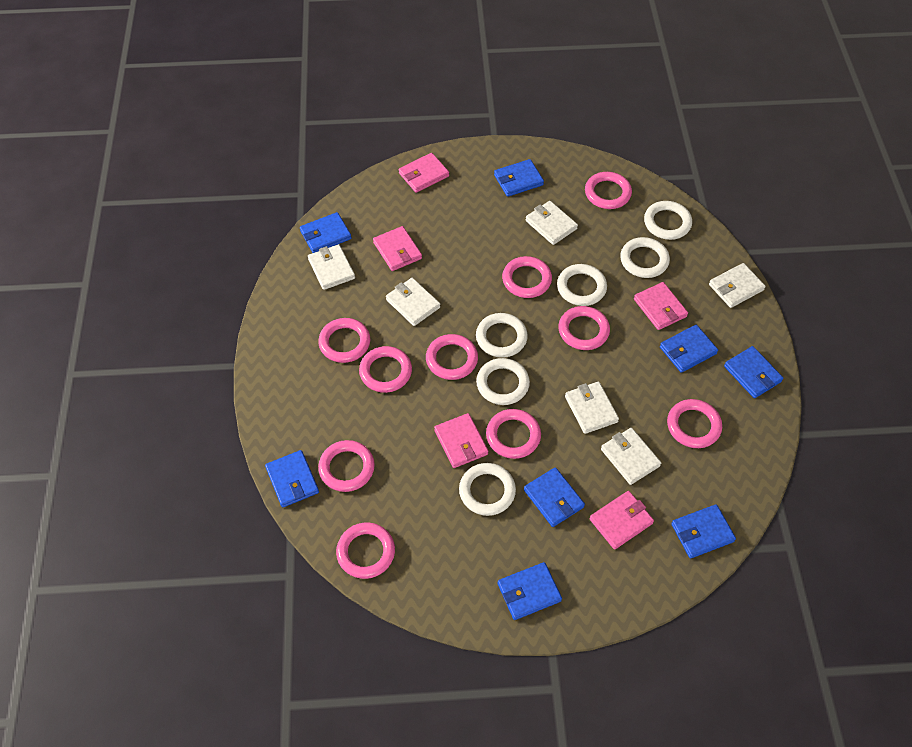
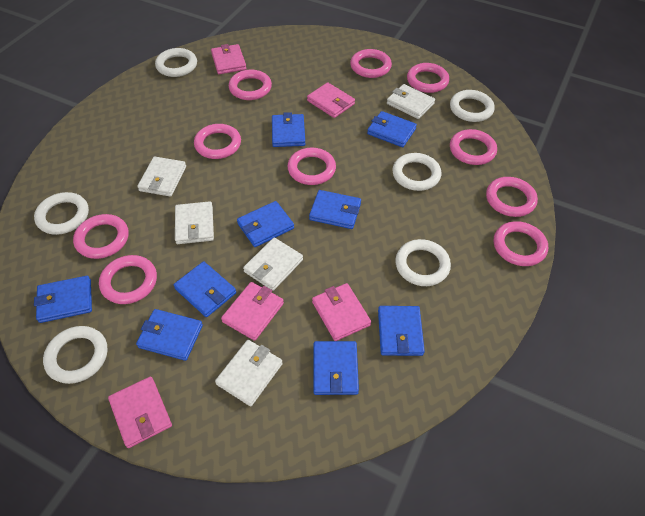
blue wallet: [265,450,319,507] [300,212,351,253] [494,159,544,197] [498,562,562,620] [524,467,585,527] [660,325,718,373] [671,504,736,559] [724,346,783,398] = 8 -> [34,276,92,323] [136,309,203,361] [174,261,236,317] [237,201,294,247] [272,112,305,147] [309,190,361,229] [314,341,359,395] [367,111,417,147] [378,306,425,356] = 9
white wallet: [308,244,355,290] [386,278,440,326] [526,201,578,245] [565,381,619,434] [601,428,661,485] [709,263,766,308] = 6 -> [137,156,186,197] [175,201,214,244] [215,340,283,406] [243,238,303,291] [387,84,435,119] = 5

